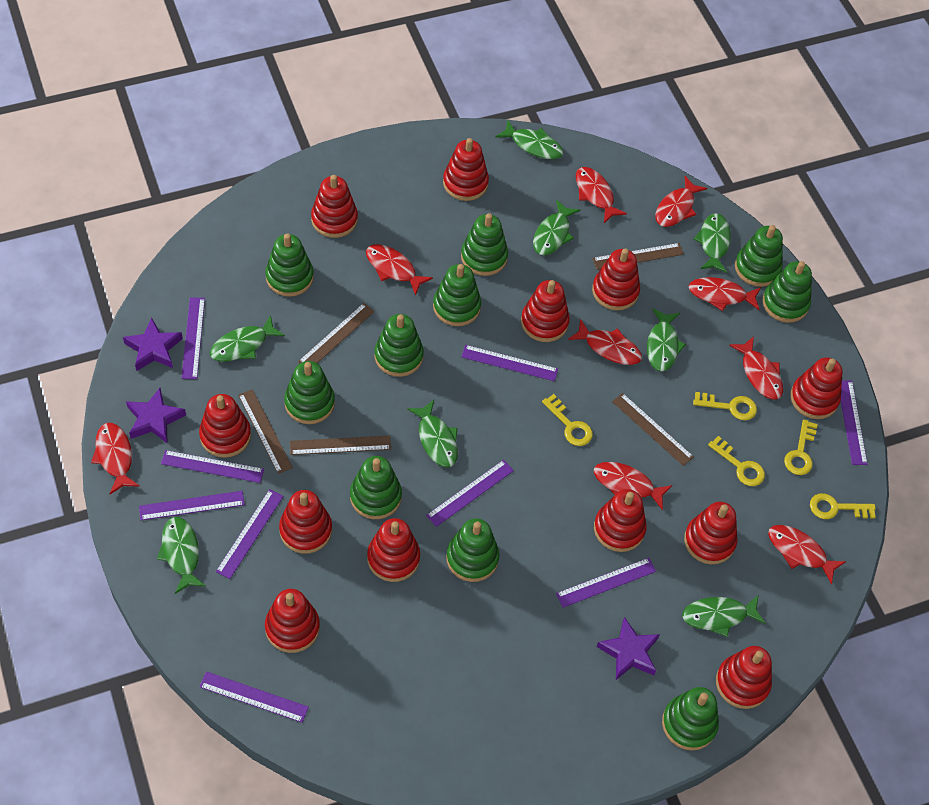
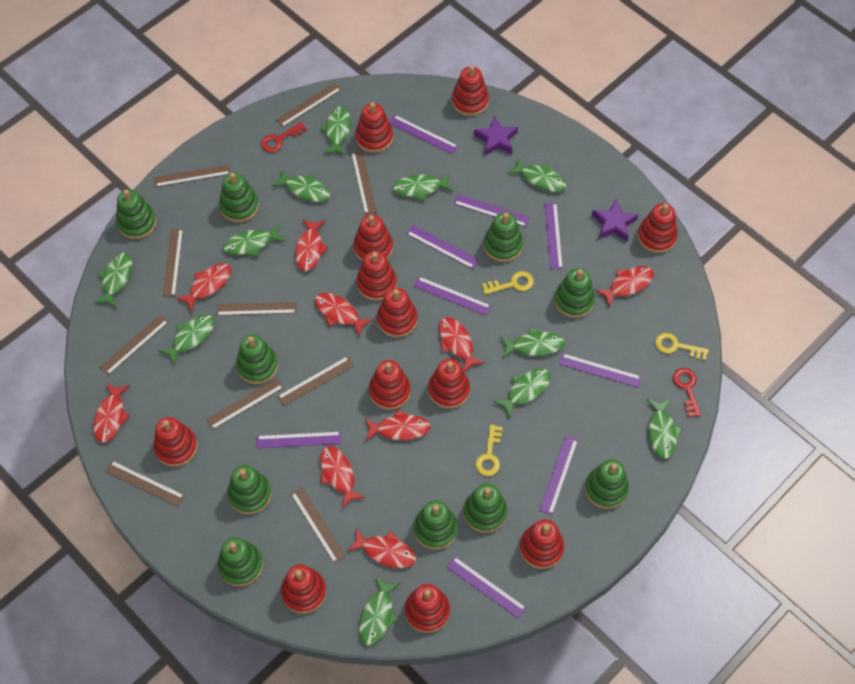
brown ruler: [238,389,293,474] [290,436,391,455] [298,303,375,363] [592,243,684,270] [612,393,694,466] = 5 -> [100,314,169,375] [105,461,185,507] [154,164,230,187] [163,228,183,296] [206,378,284,430] [216,302,297,316] [276,82,341,127] [277,356,354,406] [291,487,346,564] [351,150,377,215] = 10
green fish: [157,517,206,594] [210,315,285,362] [407,400,458,467] [495,120,563,159] [533,200,580,255] [647,308,686,371] [682,596,765,637] [694,213,731,273] = 8 -> [94,253,132,308] [158,315,215,366] [223,223,285,257] [271,170,330,202] [320,106,351,155] [359,576,401,645] [393,173,453,201] [493,368,551,418] [500,328,565,358] [508,157,566,192] [647,399,682,459] = 11
purple star: [123,317,183,371] [126,388,186,444] [597,617,660,680] = 3 -> [474,116,518,156] [592,199,638,241] = 2
red key: none = 0 -> [261,122,307,152] [673,368,701,417] = 2
yellow key: [542,394,593,446] [693,392,757,420] [708,436,765,486] [784,419,817,475] [810,493,876,519] = 5 -> [476,425,503,476] [482,271,534,295] [655,333,709,360] = 3

